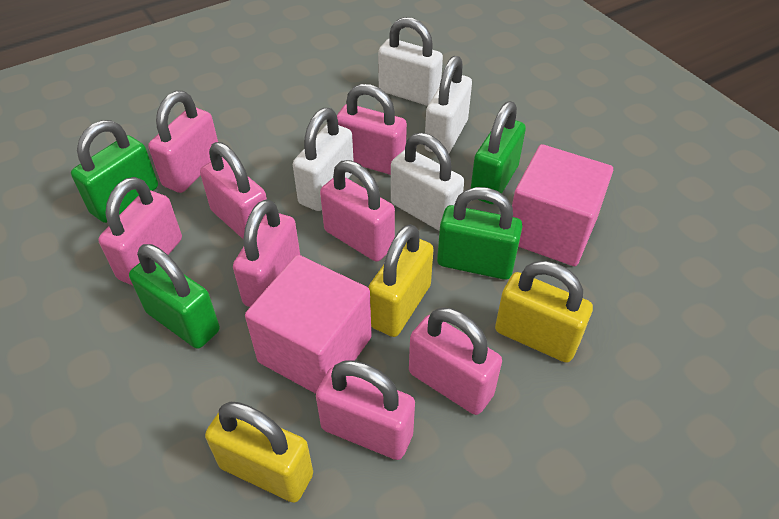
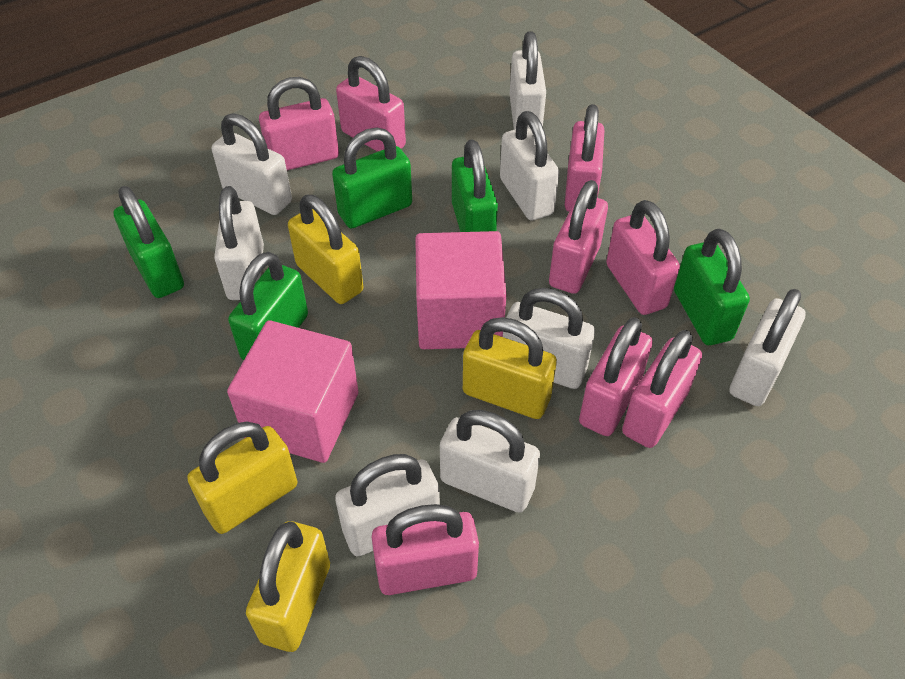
green padlock: [71,120,158,223] [129,244,220,349] [437,187,523,280] [471,101,526,204] = 4 -> [113,186,184,298] [228,252,308,360] [332,128,412,228] [452,139,498,232] [674,229,750,345] = 5
white padlock: [293,108,354,211] [378,17,443,106] [391,133,464,231] [424,56,472,154] = 4 -> [212,113,292,215] [214,186,264,300] [335,454,440,556] [440,410,540,513] [500,111,559,221] [503,288,595,389] [510,31,546,131] [730,289,806,406] = 8
yellow padlock: [205,402,313,503] [368,224,434,337] [495,261,593,363] = 3 -> [187,422,298,534] [246,521,330,652] [288,194,363,304] [463,317,557,419] = 4

